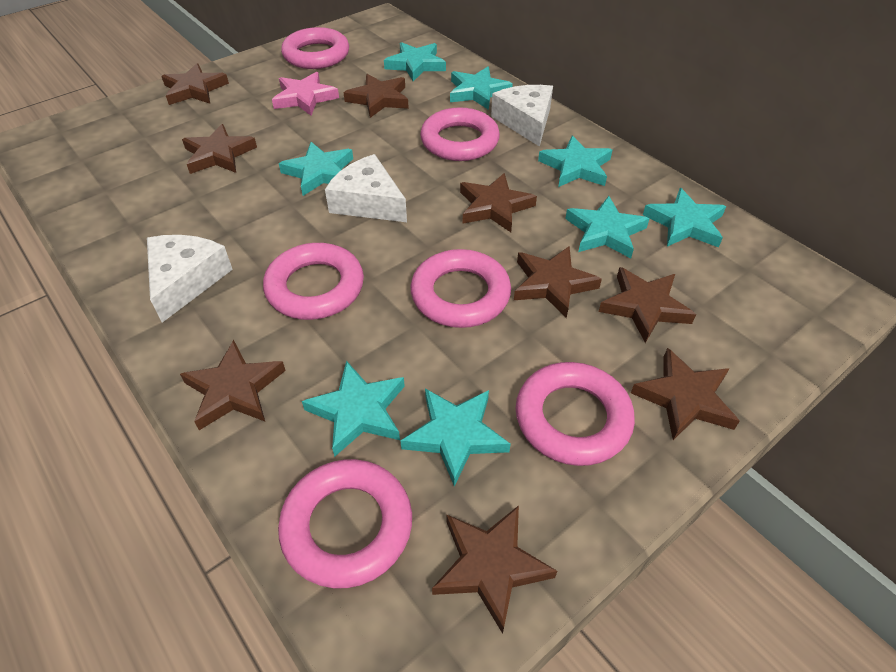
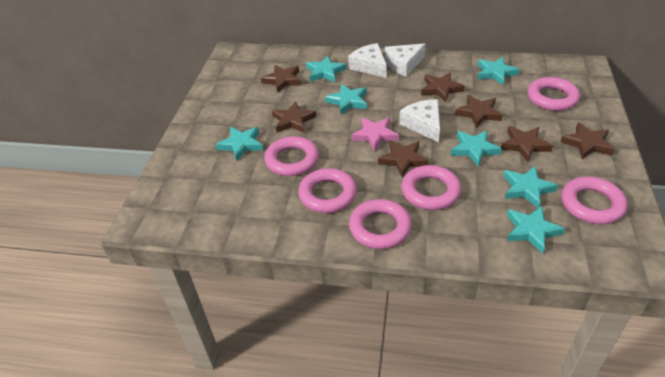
brown star: [161,63,229,105] [180,340,286,430] [182,124,257,174] [343,74,409,118] [432,505,557,634] [460,173,537,232] [514,246,602,318] [599,267,696,343] [631,348,740,440] = 9 -> [261,65,302,92] [272,101,316,133] [378,140,429,177] [421,73,465,102] [455,95,503,128] [501,126,553,162] [560,122,614,159] = 7
turquoise star: [279,142,353,196] [302,361,405,457] [384,42,446,81] [401,389,511,486] [450,67,513,110] [538,135,612,187] [565,196,650,258] [643,188,726,248] = 8 -> [216,127,263,161] [306,56,346,82] [325,84,367,115] [451,130,502,166] [477,57,520,85] [503,166,558,208] [507,206,565,254] = 7

